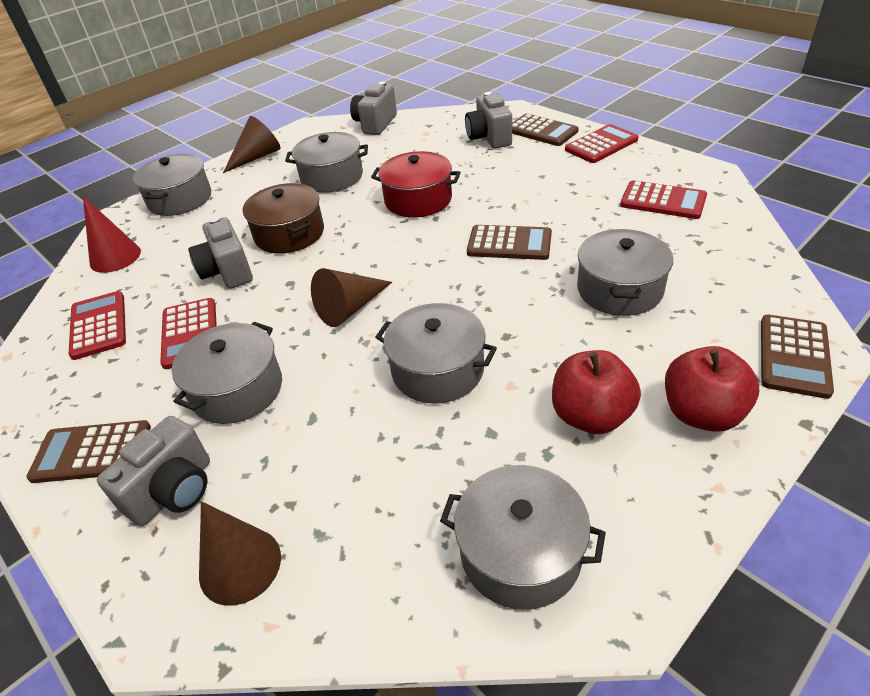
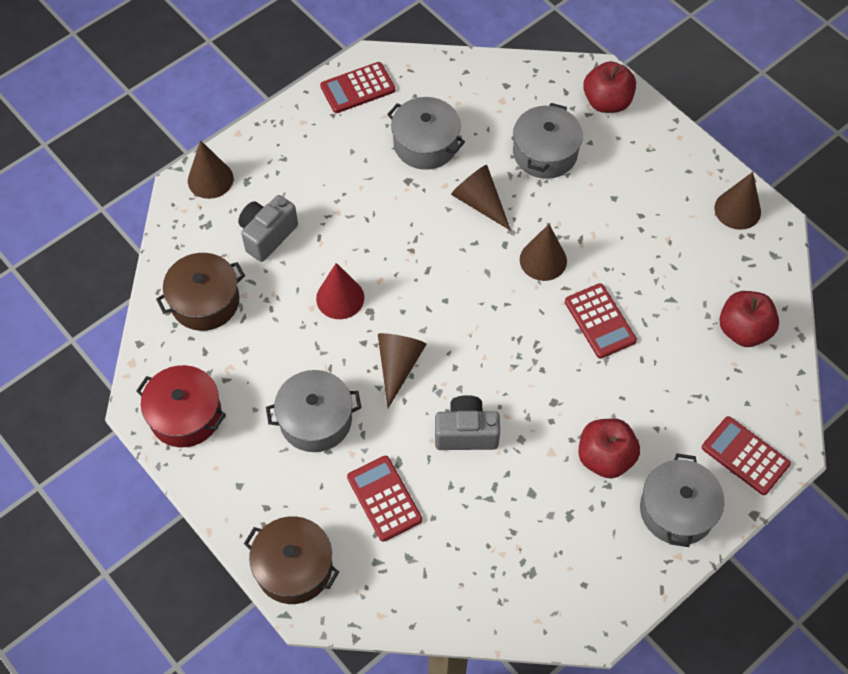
brown calculator: [26,420,151,483] [467,225,552,260] [512,114,579,146] [761,315,834,399] = 4 -> none = 0
brown cone: [199,501,281,606] [223,116,281,173] [311,268,392,327] = 3 -> [188,140,234,199] [378,333,427,408] [451,165,511,231] [520,224,567,281] [715,172,761,230] = 5
brown pot: [243,183,324,254] = 1 -> [156,253,245,331] [244,516,339,604] = 2
grey camera: [97,416,210,526] [188,217,253,289] [350,81,397,135] [465,92,512,149] = 4 -> [238,195,298,262] [435,395,500,450] = 2
grey pot: [133,154,211,216] [172,322,282,424] [285,132,368,193] [375,303,497,403] [440,465,606,610] [577,229,673,316] = 6 -> [266,370,361,452] [387,97,465,170] [513,103,583,179] [640,453,724,547] = 4
red apple: [552,350,641,434] [665,346,759,432] = 2 -> [578,418,640,479] [583,61,636,113] [719,291,779,347] = 3

